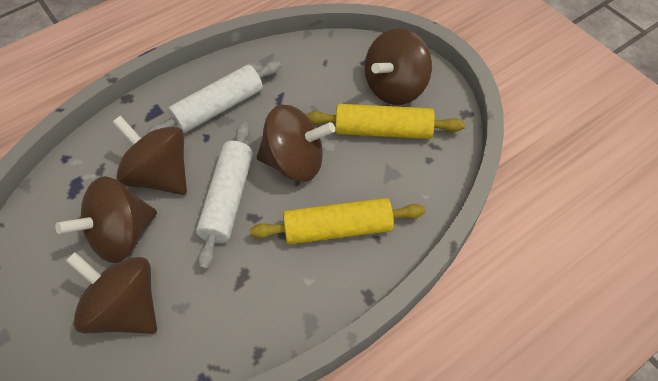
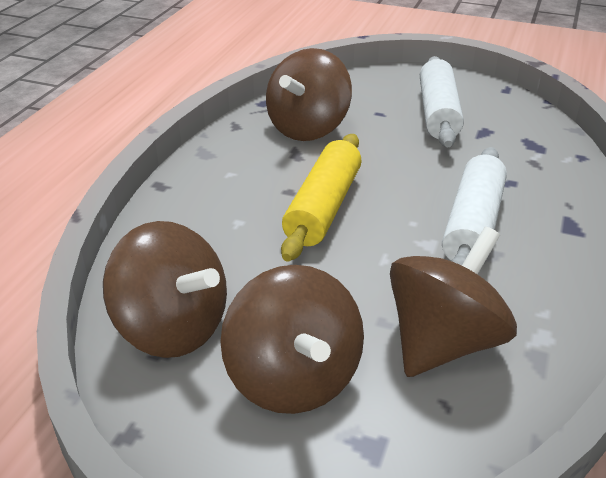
brown spinning top: [55,176,157,263] [66,252,157,334] [112,115,187,195] [257,105,335,182] [365,28,432,105] = 5 -> [103,221,227,358] [220,265,364,414] [266,48,352,141] [390,227,517,377] = 4
yellow rolling pin: [250,198,425,244] [306,104,465,139] = 2 -> [281,134,362,261] = 1

